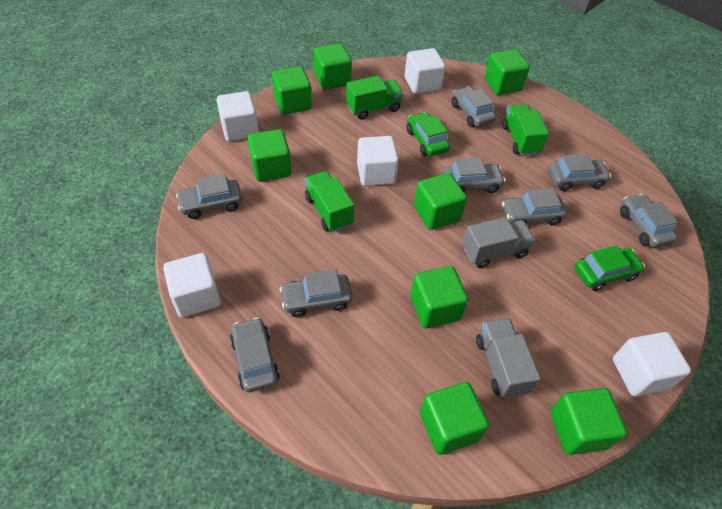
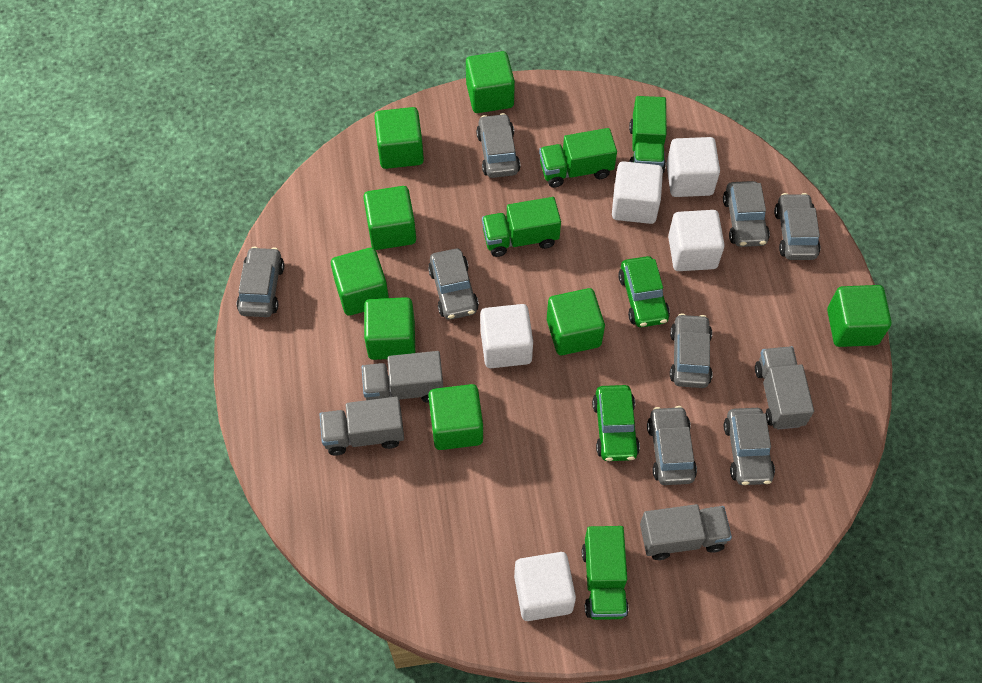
green truck: [305,171,354,232] [346,76,403,120] [502,105,549,156] = 3 -> [482,197,561,257] [539,128,617,188] [582,526,629,620] [629,96,667,173] = 4
grey truck: [463,217,535,268] [476,318,541,398] = 2 -> [319,397,404,456] [361,351,443,403] [640,504,732,560] [755,346,814,430] = 4

